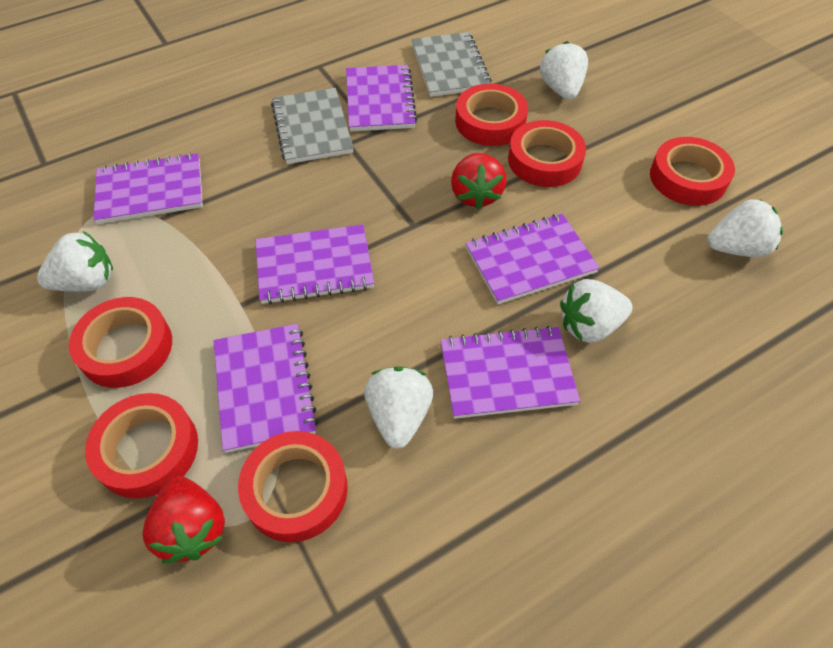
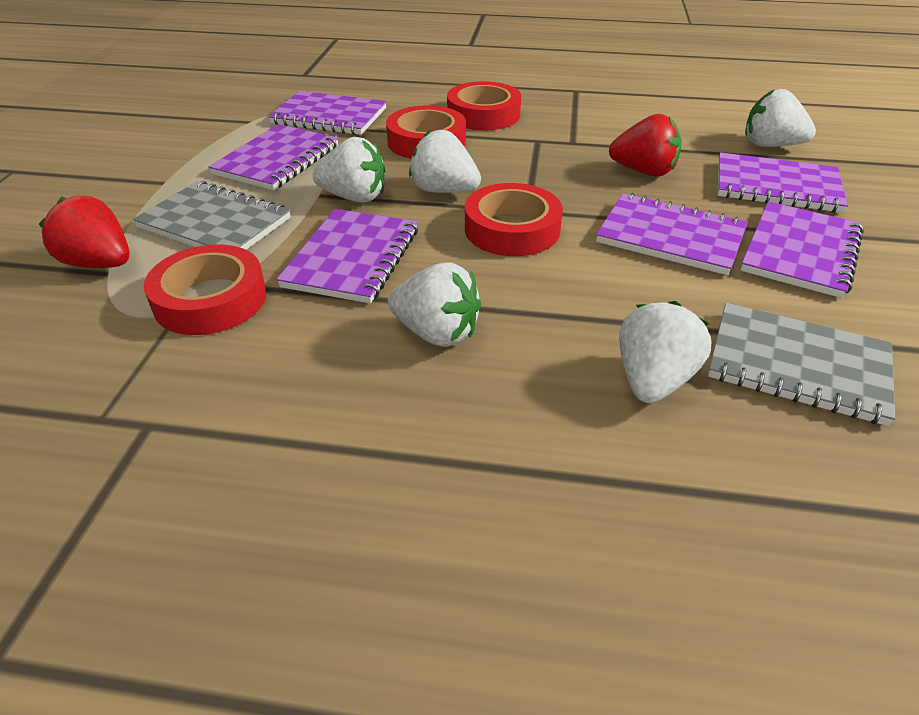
red tape: [69,297,172,388] [85,393,198,499] [238,431,348,542] [455,84,528,146] [508,120,586,187] [650,137,735,206] = 6 -> [144,245,266,335] [386,105,466,159] [447,81,521,130] [465,183,563,256] = 4

